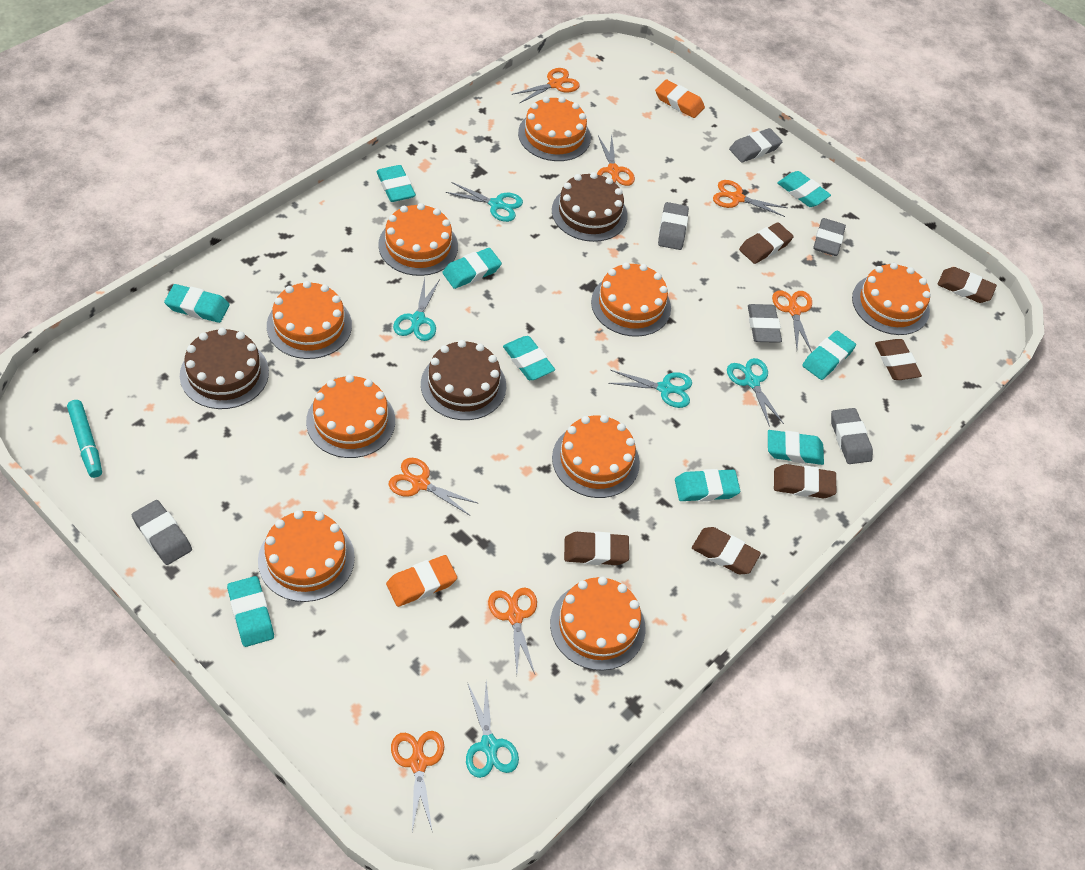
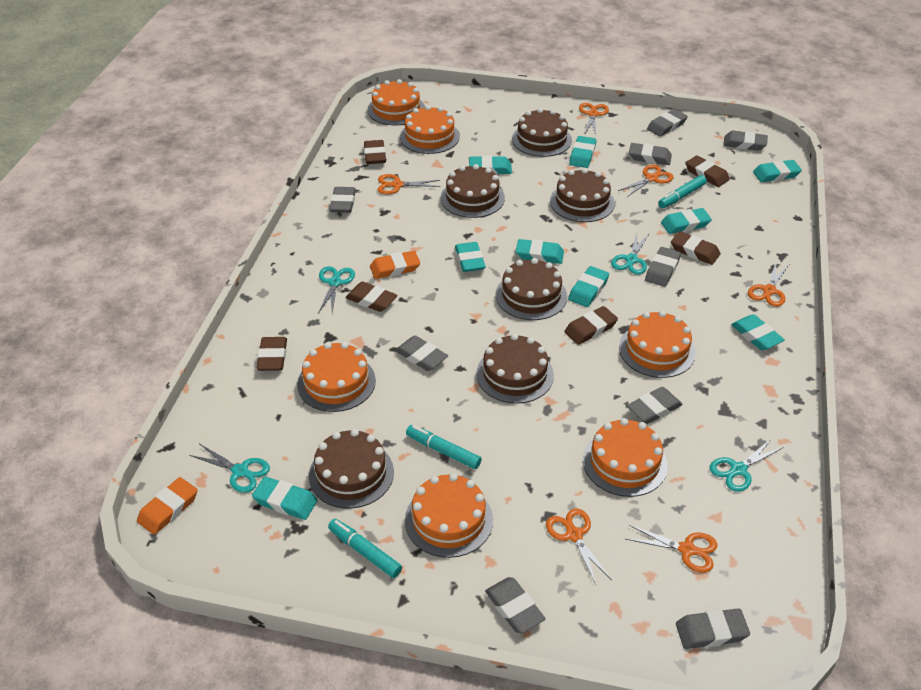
brown cake: [180,328,269,409] [421,340,506,420] [552,172,628,242] = 3 -> [309,429,394,509] [441,164,505,218] [476,334,554,404] [496,258,567,320] [512,108,572,157] [550,168,615,222] = 6
grey eraser: [132,500,192,565] [658,202,689,250] [729,128,782,162] [748,304,782,343] [813,218,846,256] [831,408,873,464] = 6 -> [329,187,356,213] [395,335,448,371] [485,577,546,633] [627,387,683,424] [629,143,672,165] [645,247,681,287] [647,109,688,137] [676,608,750,649] [723,130,768,151] = 9
orange cake: [258,510,355,602] [267,281,352,359] [306,375,395,458] [378,203,458,276] [518,97,591,161] [550,576,645,671] [552,415,640,498] [591,262,671,337] [852,263,931,335] = 9 -> [297,342,376,412] [367,79,425,125] [400,105,460,154] [405,473,493,558] [583,418,668,497] [619,311,696,378] = 6
orange scissors: [388,458,479,515] [391,731,444,831] [488,588,537,674] [512,68,580,103] [597,135,635,186] [713,180,787,217] [772,290,812,353] = 7 -> [378,174,441,195] [546,508,612,585] [579,103,609,135] [618,165,674,197] [626,525,717,573] [748,263,789,307] = 6
turquoise marker: [67,400,102,478] = 1 -> [328,519,402,578] [406,425,481,469] [658,175,707,208] = 3
turquoise scissors: [393,278,440,341] [446,182,523,222] [466,681,519,778] [608,370,692,408] [727,358,784,427] = 5 -> [189,444,270,493] [318,266,355,313] [611,233,650,275] [710,438,784,492] = 4

